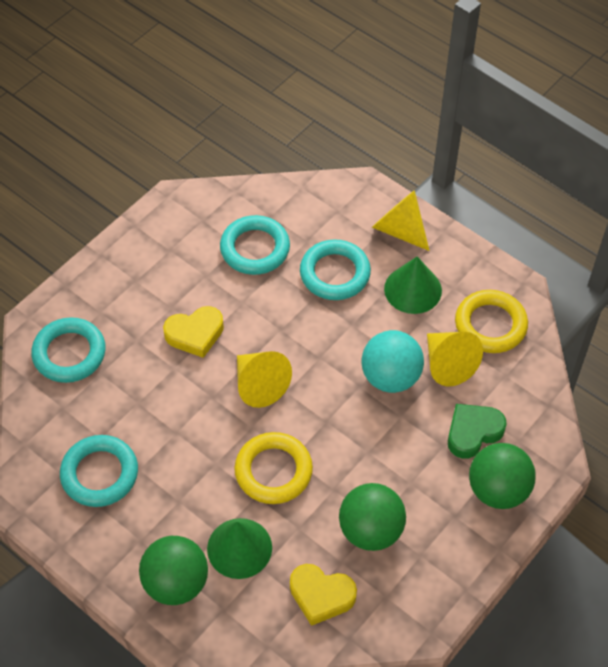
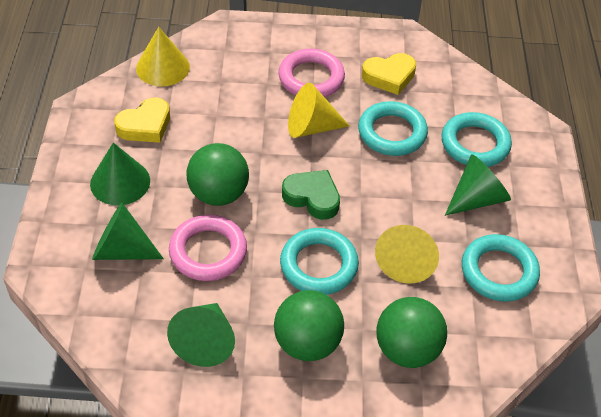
green cone: [207,518,272,579] [384,256,442,314] = 2 -> [90,142,150,206] [92,203,164,260] [167,303,235,367] [445,154,511,216] = 4
pink ring: none = 0 -> [169,215,247,281] [278,49,345,97] = 2
turquoise ball: [362,330,424,393] = 1 -> none = 0
yellow ring: [234,432,313,504] [455,290,528,353] = 2 -> none = 0

